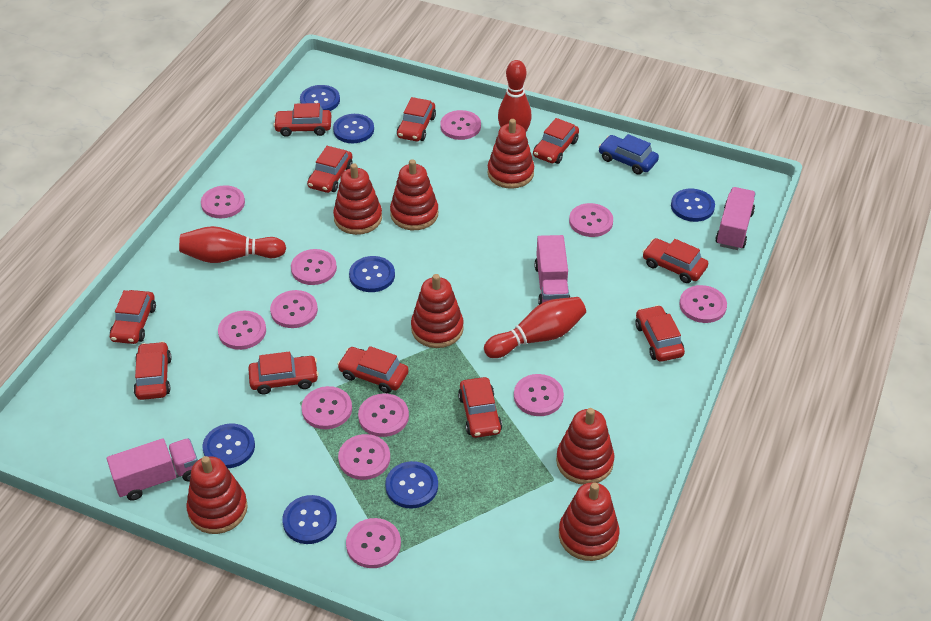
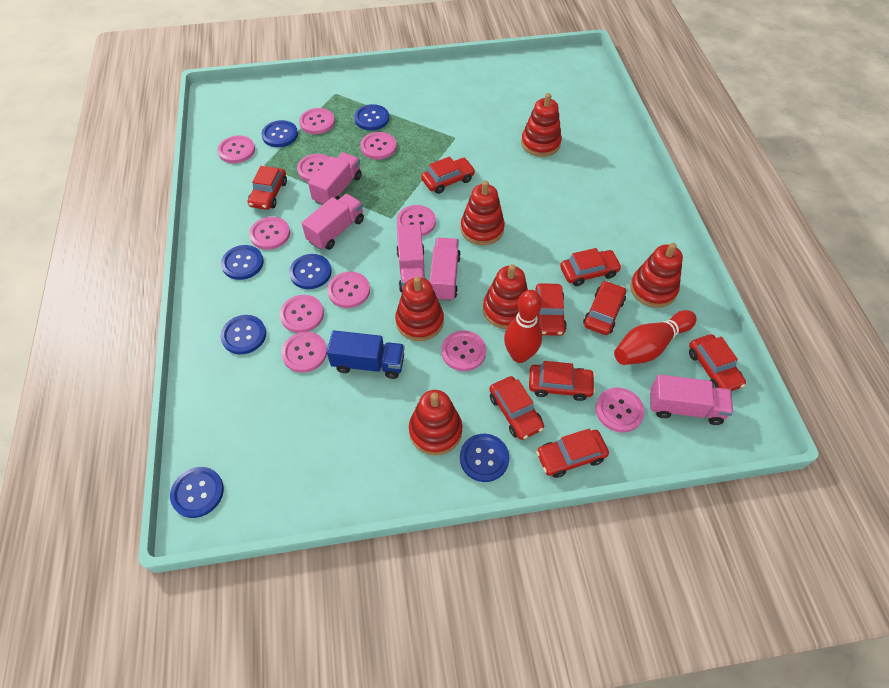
blue car: [598,134,659,175] = 1 -> none = 0
blue truck: none = 0 -> [327,330,405,379] = 1
pink button: [201,185,245,218] [218,311,266,350] [270,290,318,328] [291,249,337,285] [301,386,352,429] [338,434,390,480] [346,518,401,568] [358,393,409,437] [440,110,481,140] [514,374,564,416] [569,203,613,237] [679,285,727,323] = 12 -> [217,135,255,163] [249,217,290,250] [280,295,324,333] [281,332,327,373] [297,154,330,182] [299,108,335,134] [327,271,370,308] [360,132,397,160] [397,205,436,236] [441,330,486,371] [595,388,645,433] = 11
pink truck: [107,438,198,501] [534,235,570,305] [715,187,756,250] = 3 -> [302,194,364,250] [308,152,362,205] [396,224,426,293] [430,238,461,301] [650,374,733,425] = 5
red bowling pin: [179,226,286,263] [484,297,586,358] [498,60,532,132] = 3 -> [504,290,542,363] [614,310,697,365] = 2
red car: [110,290,156,344] [133,341,172,400] [248,352,319,394] [273,103,331,137] [307,146,353,193] [337,346,409,393] [397,97,436,141] [458,377,502,438] [533,118,579,164] [635,305,685,362] [643,238,708,283] = 11 -> [248,166,287,210] [421,157,475,194] [489,376,544,440] [529,361,595,401] [535,283,567,336] [536,428,609,478] [560,248,622,286] [583,281,626,335] [689,334,746,391] = 9
red stacking toy: [186,456,248,534] [333,163,382,235] [390,159,438,230] [411,274,464,348] [488,119,534,189] [556,408,614,485] [559,482,619,561] = 7 -> [395,276,444,341] [409,390,462,455] [461,181,505,245] [483,264,528,329] [521,93,562,157] [630,243,683,308] = 6

